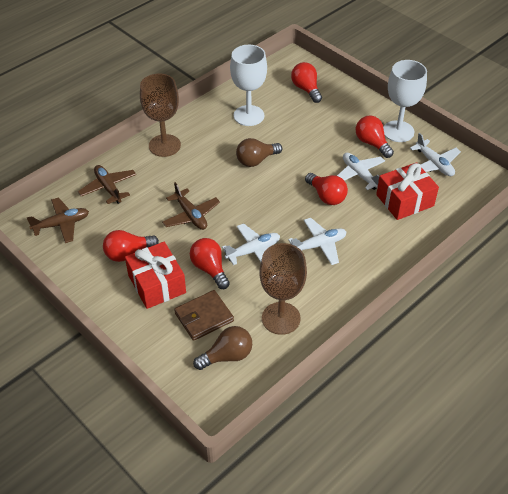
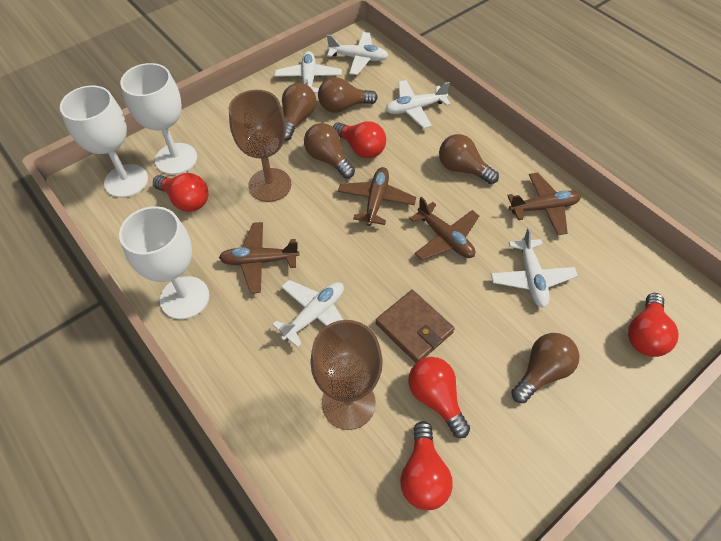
brown light bulb: [193,326,252,370] [236,138,282,167] = 2 -> [282,83,316,141] [304,123,355,179] [318,77,378,113] [439,134,499,184] [511,333,579,403] = 5
brown plane: [27,197,89,243] [78,165,136,204] [162,182,220,230] = 3 -> [219,222,299,293] [338,167,416,226] [409,197,479,260] [507,172,581,235] = 4
red gift: [125,242,186,309] [376,162,439,220] = 2 -> none = 0
white goblet: [230,45,267,126] [383,60,427,142] = 2 -> [60,85,148,198] [119,206,209,320] [120,63,197,175] = 3
white plane: [222,223,280,265] [288,218,346,265] [337,153,385,190] [410,133,461,176] = 4 -> [272,280,344,348] [275,51,342,93] [327,32,388,75] [385,80,450,129] [491,227,578,308] = 5

